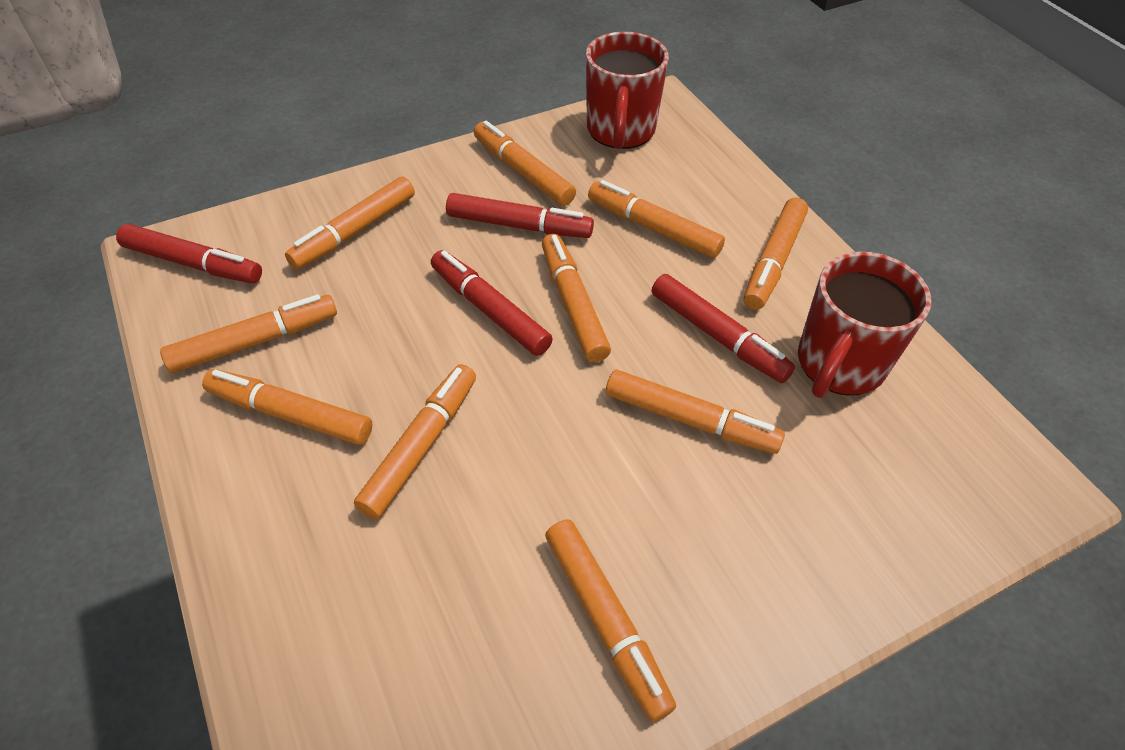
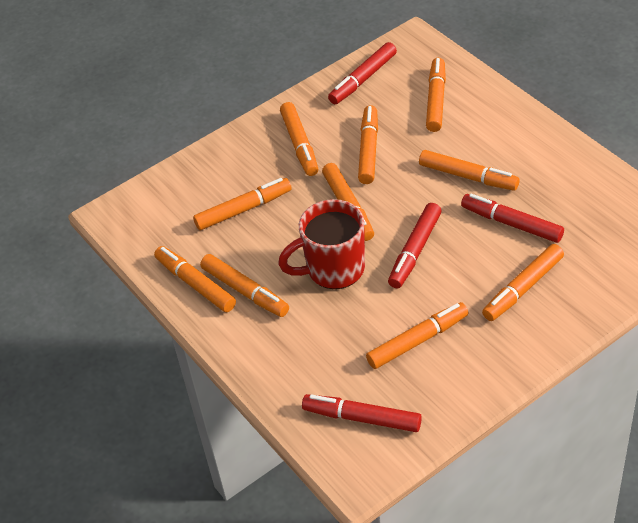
red mug: [586,32,669,149] [798,252,931,398] = 2 -> [278,199,365,289] = 1

